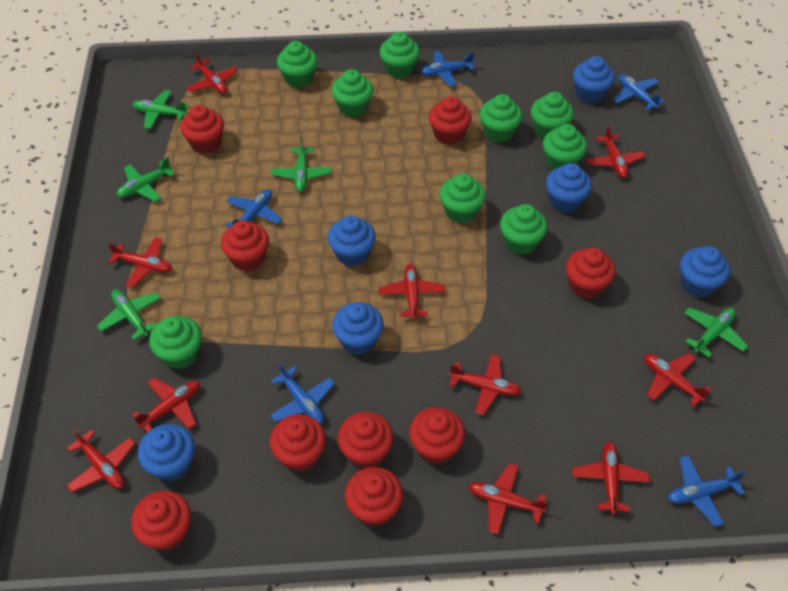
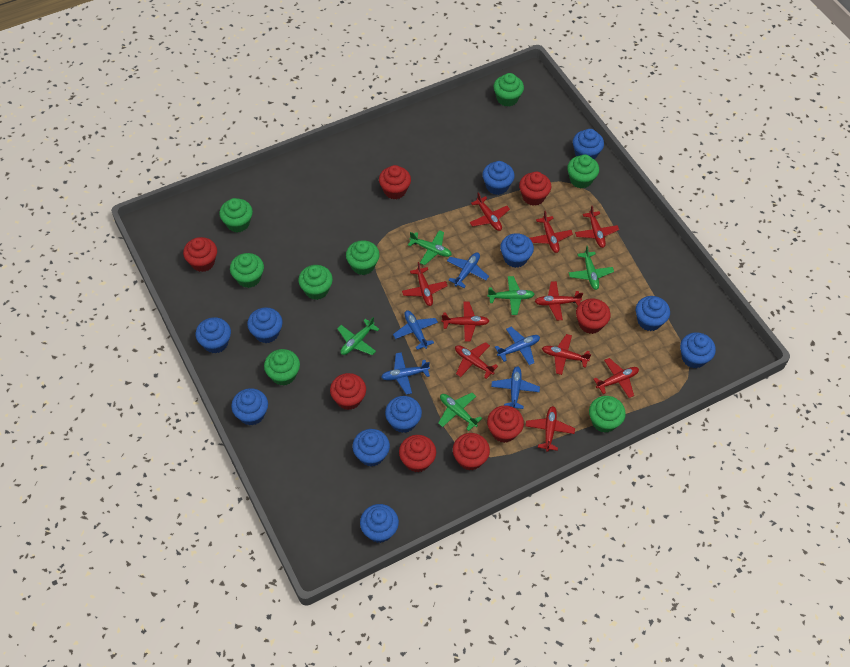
blue cupcake: [138,424,195,482] [328,216,376,267] [332,302,384,355] [546,163,592,213] [573,56,615,104] [680,246,730,298] = 6 -> [196,317,231,354] [231,388,268,426] [247,308,283,343] [352,429,390,466] [360,504,399,543] [385,396,422,433] [482,161,515,195] [500,233,534,268] [573,129,604,160] [636,296,670,331] [680,332,716,368] = 11
green cupcake: [149,316,202,369] [277,41,318,88] [332,69,373,117] [380,32,420,79] [440,173,486,224] [479,94,522,143] [500,204,548,255] [531,92,574,139] [543,124,587,170] = 9 -> [219,198,253,233] [230,253,264,288] [264,349,300,386] [298,265,333,300] [346,240,380,275] [494,73,524,107] [567,154,599,189] [589,396,626,433] = 8
red cupcake: [131,491,191,551] [180,105,224,154] [221,220,269,271] [270,414,326,472] [338,412,394,469] [345,467,403,527] [409,407,465,464] [429,96,472,145] [566,247,616,299] = 9 -> [183,237,217,272] [330,373,366,410] [379,165,411,199] [399,435,436,473] [453,433,490,471] [487,406,524,443] [519,172,551,206] [576,298,611,334] = 8

